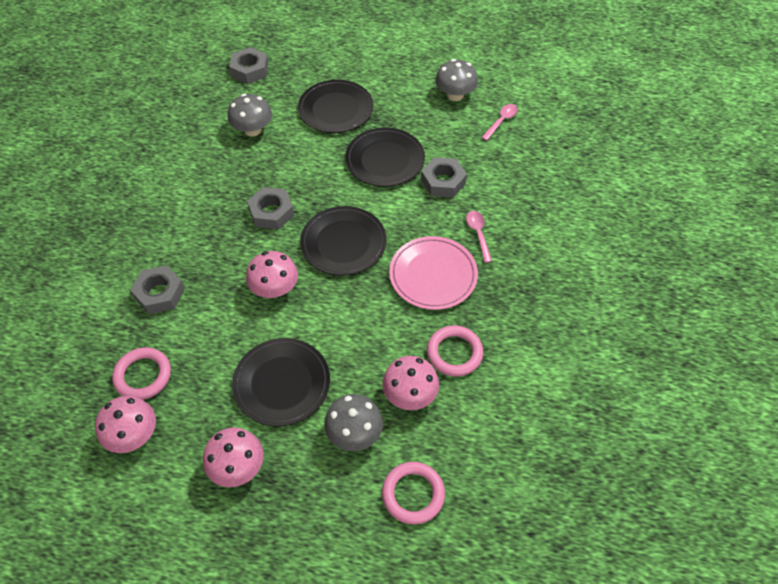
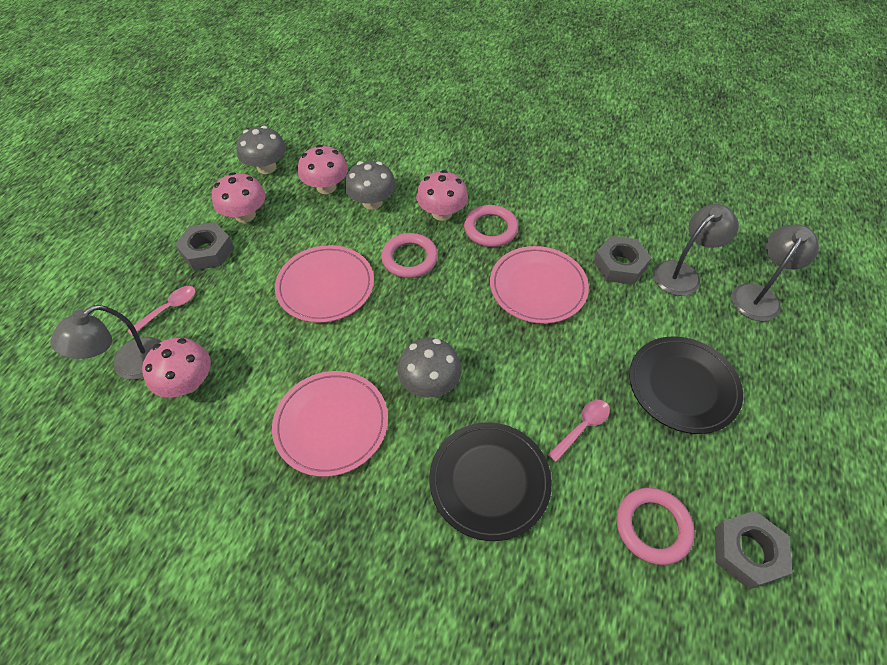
black plate: [232,338,330,427] [298,80,373,133] [300,206,386,276] [345,127,425,187] = 4 -> [429,422,552,541] [629,336,743,434] = 2
grey lamp: none = 0 -> [50,305,161,380] [653,204,739,296] [731,224,819,321] = 3
grey nut: [130,265,185,314] [229,47,268,84] [247,187,294,230] [421,157,467,198] = 4 -> [175,222,234,270] [594,236,651,285] [715,511,792,590] = 3
pink plate: [389,236,478,310] = 1 -> [272,371,388,477] [275,245,374,323] [490,246,589,324] = 3

